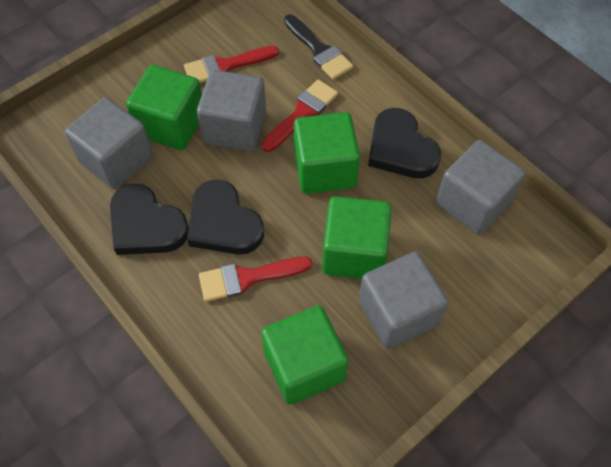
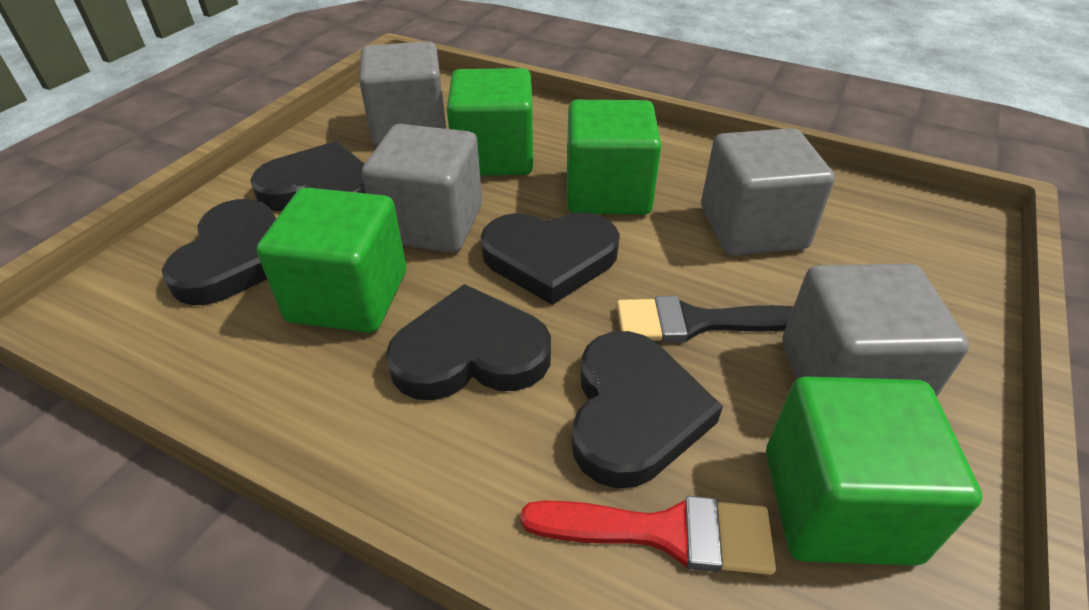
black heart: [110,184,189,255] [187,179,264,254] [368,108,441,178] = 3 -> [162,199,276,305] [250,141,365,211] [386,284,551,400] [481,212,620,305] [572,331,723,488] = 5
red brush: [184,46,279,83] [199,257,312,302] [262,80,338,152] = 3 -> [520,496,776,575] = 1

